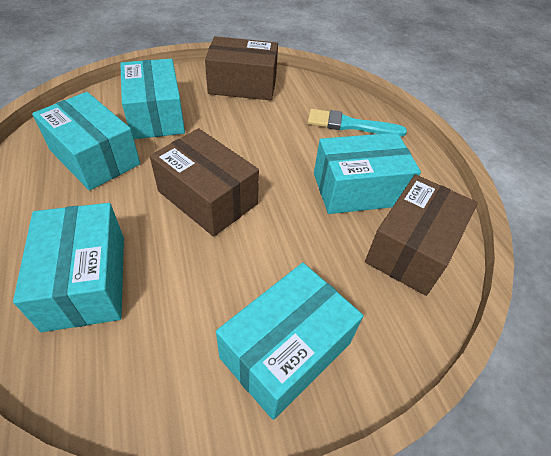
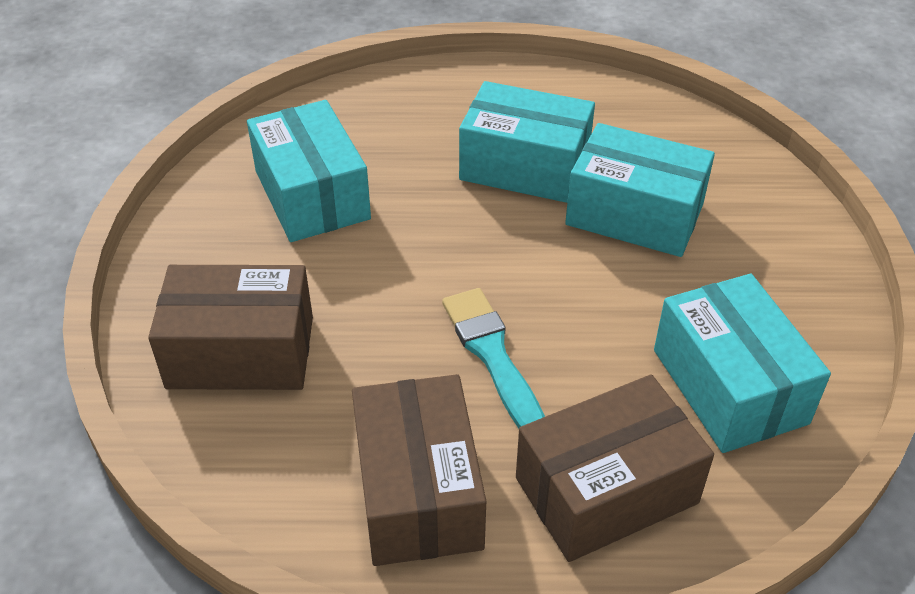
turquoise box: [13,203,124,332] [32,92,140,191] [120,59,185,139] [216,263,363,420] [314,133,421,214] = 5 -> [247,100,371,242] [459,81,595,203] [565,123,715,257] [654,274,831,453] = 4

